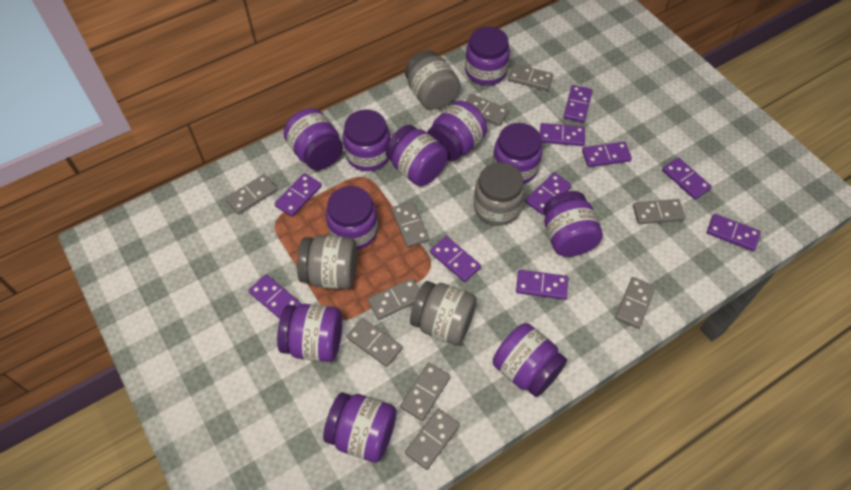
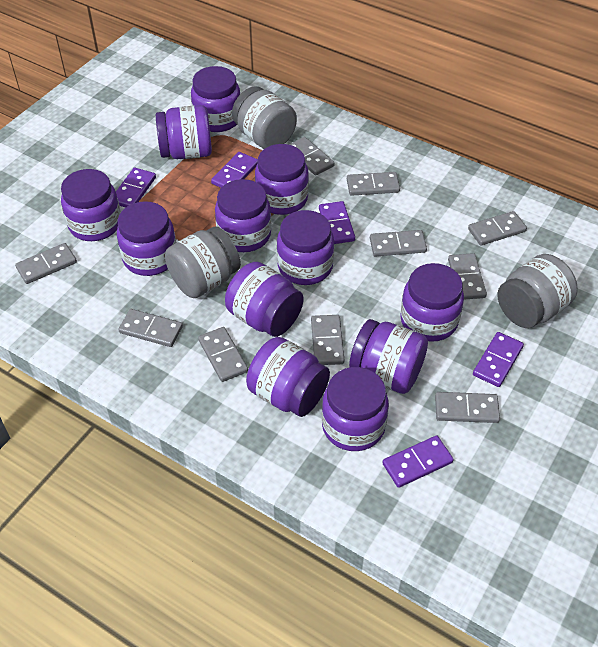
grey jar: [297,235,357,289] [405,50,460,109] [410,281,477,345] [474,162,525,226] = 4 -> [165,226,241,298] [232,86,297,149] [497,254,578,328] = 3
purple domino: [248,274,301,319] [275,173,322,217] [430,236,481,282] [516,270,568,300] [525,173,572,215] [540,123,585,146] [563,85,592,123] [582,142,632,167] [662,157,712,200] [707,214,761,251] = 10 -> [116,168,156,208] [211,152,258,188] [319,201,355,244] [382,435,454,488] [473,332,524,387] = 5
purple jar: [277,304,342,362] [284,108,343,170] [323,392,396,463] [326,186,378,250] [343,109,391,171] [386,125,448,186] [427,101,487,161] [465,27,510,85] [493,123,543,184] [493,323,567,397] [543,191,603,257] = 11 -> [61,169,120,241] [117,201,176,276] [156,105,212,159] [191,66,240,132] [215,179,271,252] [225,262,304,337] [246,337,330,417] [255,144,309,215] [277,210,334,285] [322,367,389,451] [349,319,428,394] [400,263,464,342] = 12

